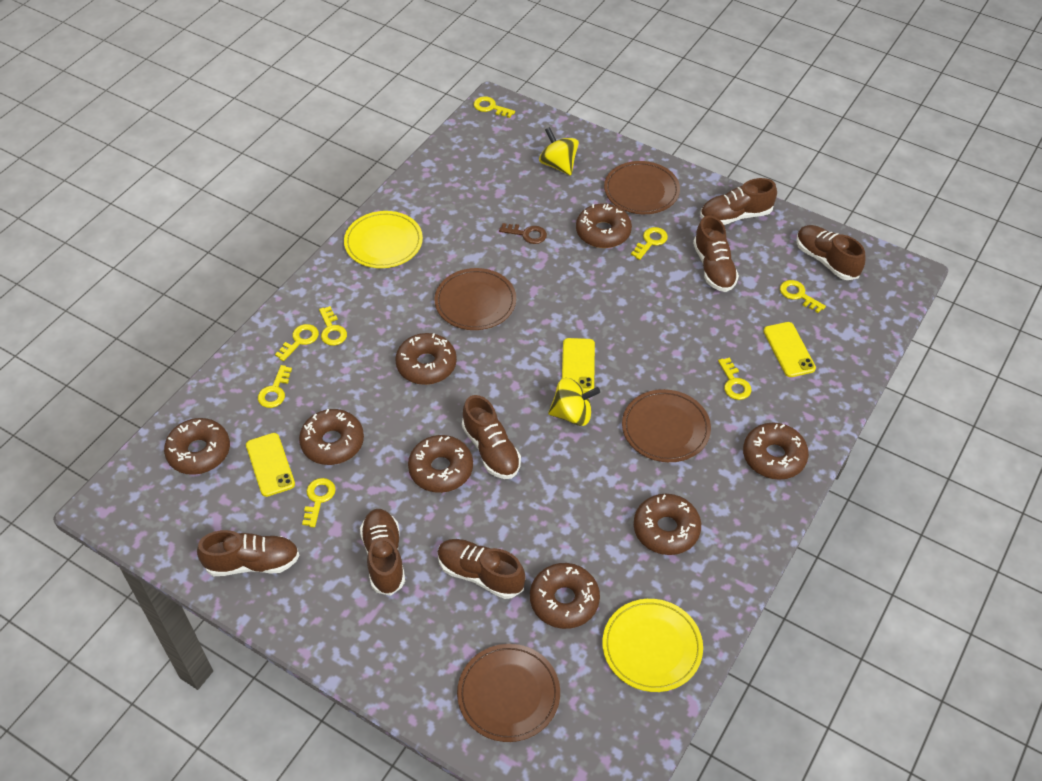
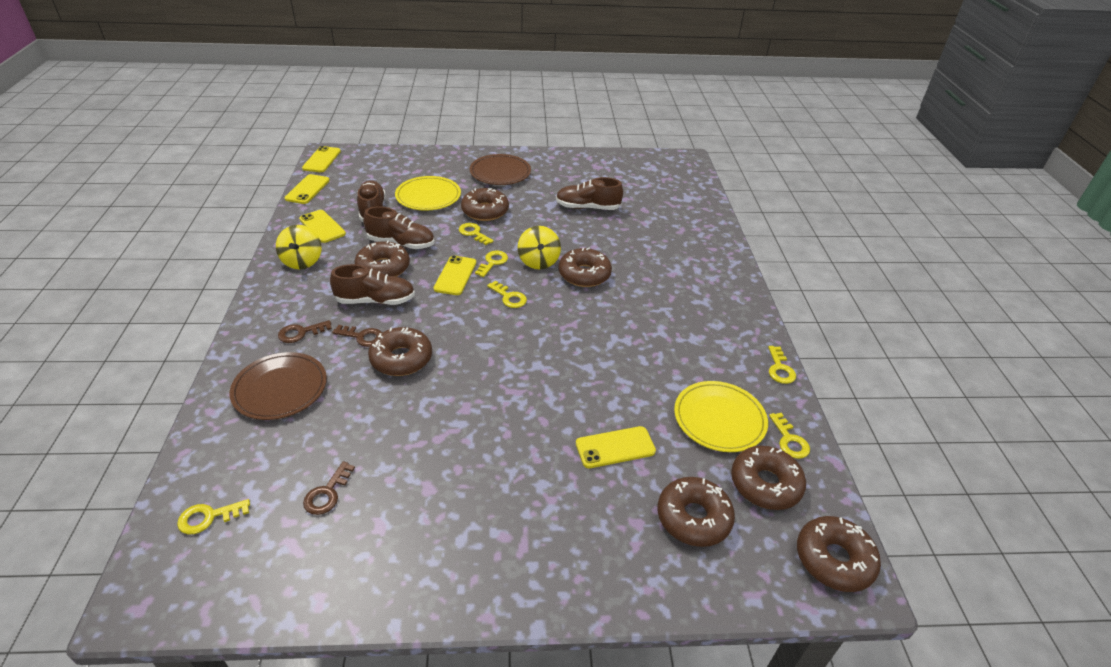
brown donut: [164,418,230,475] [299,409,364,465] [395,333,457,385] [408,435,473,493] [530,563,600,629] [576,203,632,248] [634,494,701,555] [743,423,809,480] = 8 -> [354,240,410,277] [368,327,432,376] [461,188,509,221] [558,248,612,287] [658,477,735,547] [731,446,806,510] [797,516,881,592] = 7
brown key: [499,223,547,244] = 1 -> [278,320,332,343] [303,461,355,515] [332,325,382,347] = 3
brown plate: [435,268,516,330] [457,644,560,742] [604,161,680,214] [622,389,711,462] = 4 -> [230,352,327,420] [470,154,531,185] = 2
brown shoe: [197,530,299,576] [360,509,405,596] [437,539,525,599] [462,395,521,479] [693,216,739,292] [700,178,777,225] [796,225,866,280] = 7 -> [330,264,415,305] [357,180,385,222] [363,206,434,249] [556,177,623,210] = 4
yellow key: [258,365,292,408] [275,324,319,361] [302,478,336,527] [319,306,347,346] [474,96,515,118] [631,227,668,260] [718,357,752,400] [780,280,826,313] = 8 -> [177,499,250,535] [459,223,494,245] [475,250,508,277] [487,281,527,308] [768,346,796,384] [769,413,810,459] = 6
yellow phone: [246,433,295,497] [562,338,595,392] [764,322,816,377] = 3 -> [284,174,330,204] [299,210,346,243] [302,146,341,172] [433,255,476,295] [576,426,656,468] = 5

